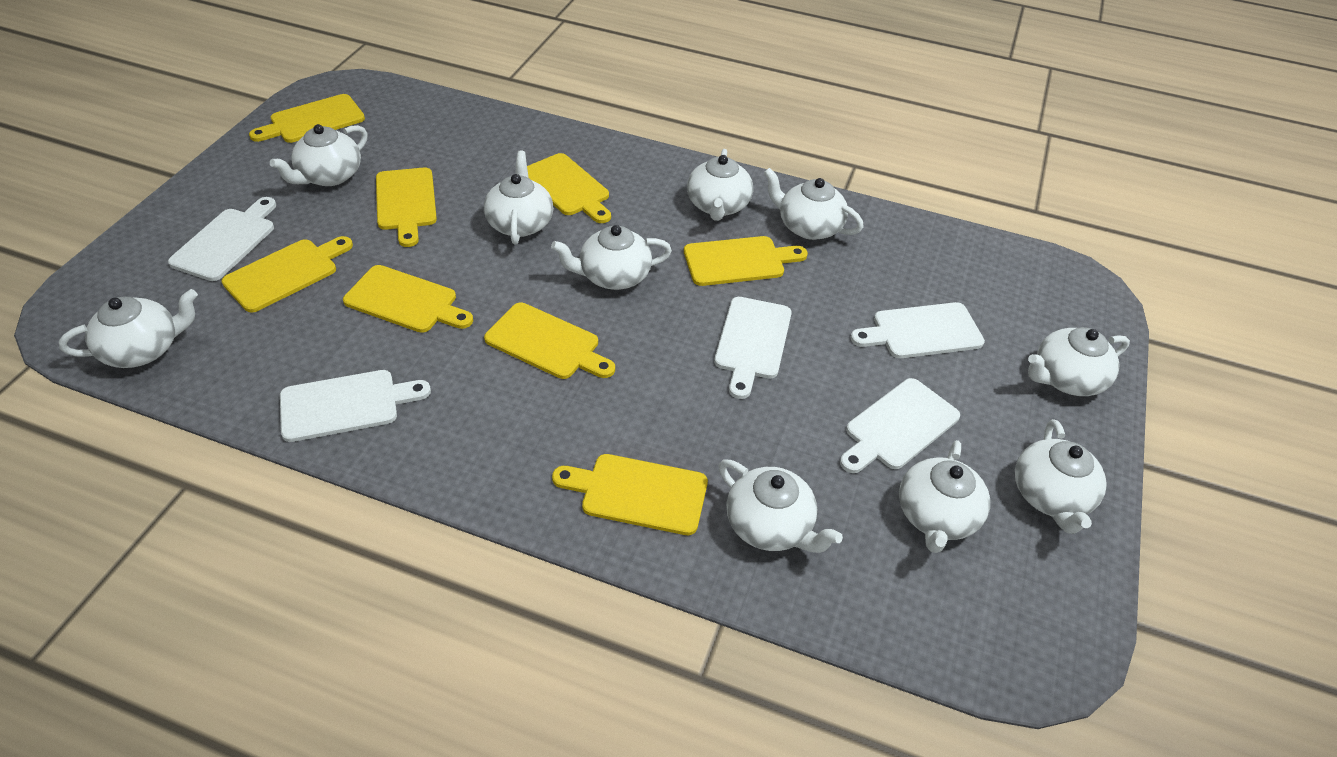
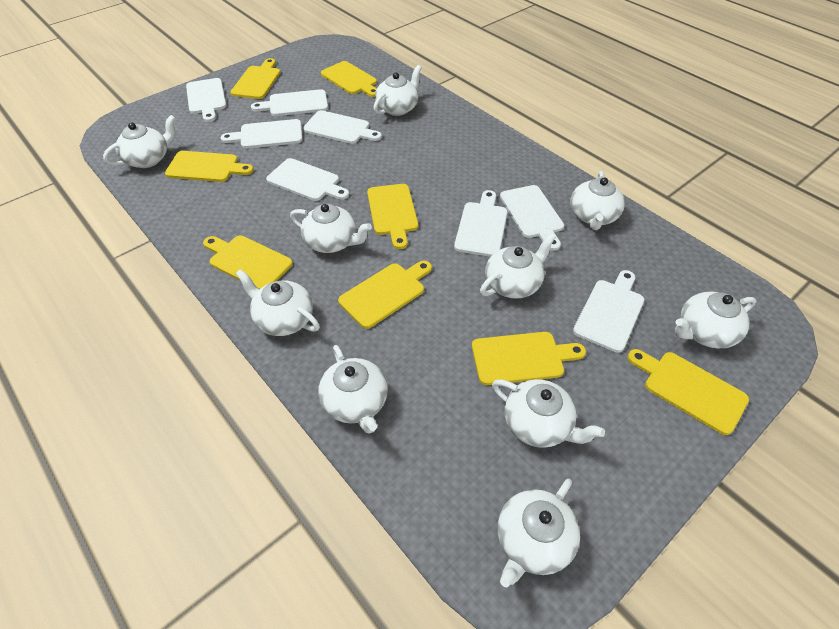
white cutting board: [168,197,276,281] [280,370,431,442] [714,297,792,399] [840,378,960,473] [850,302,985,358] = 5 -> [186,78,226,122] [221,119,302,149] [251,89,328,116] [266,158,349,201] [303,110,382,144] [454,190,507,257] [500,185,564,251] [573,270,644,353] = 8

